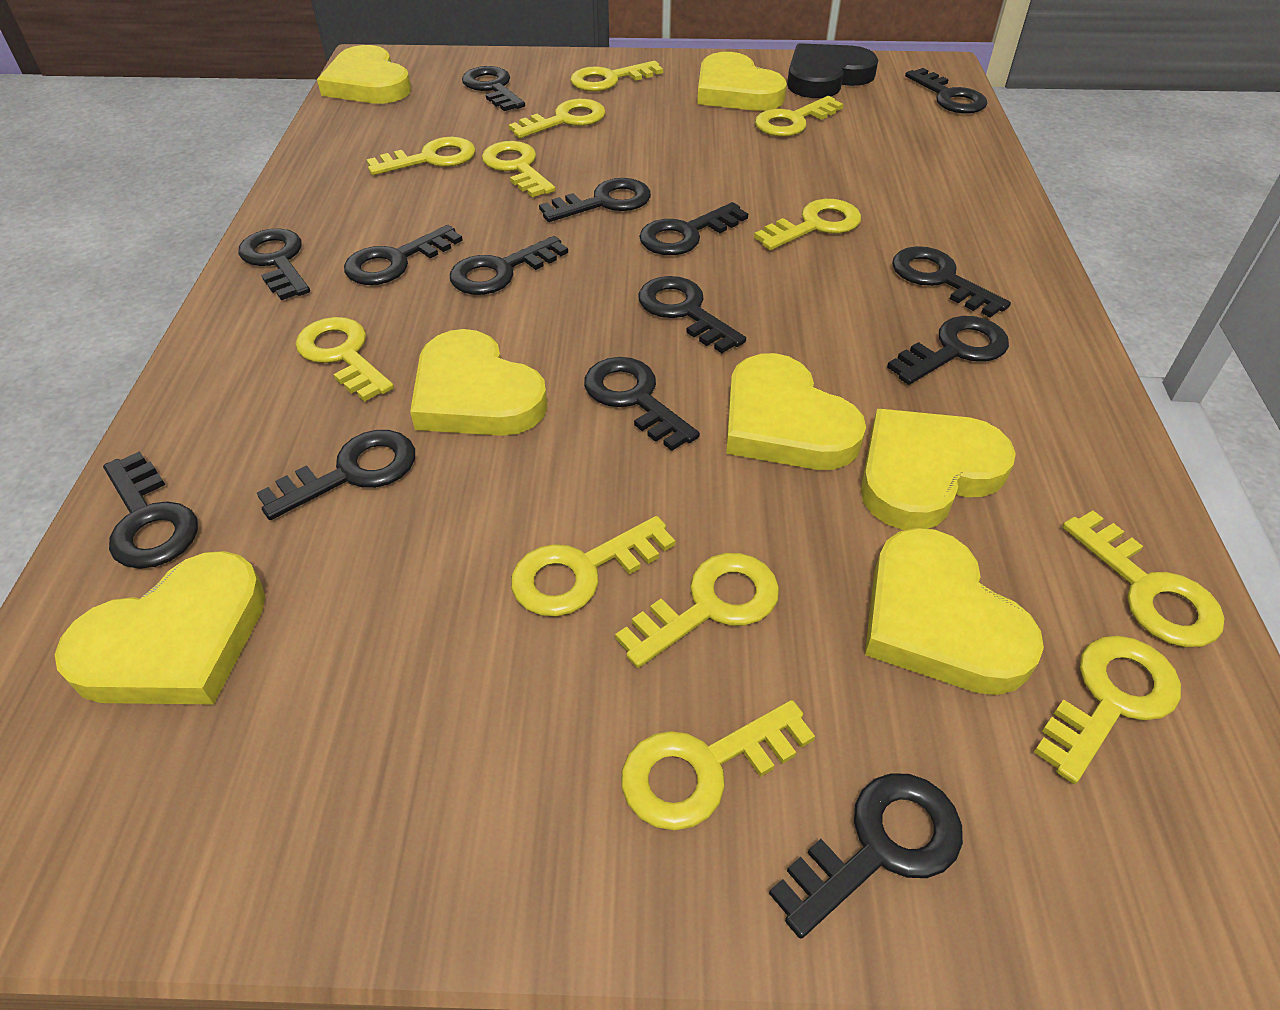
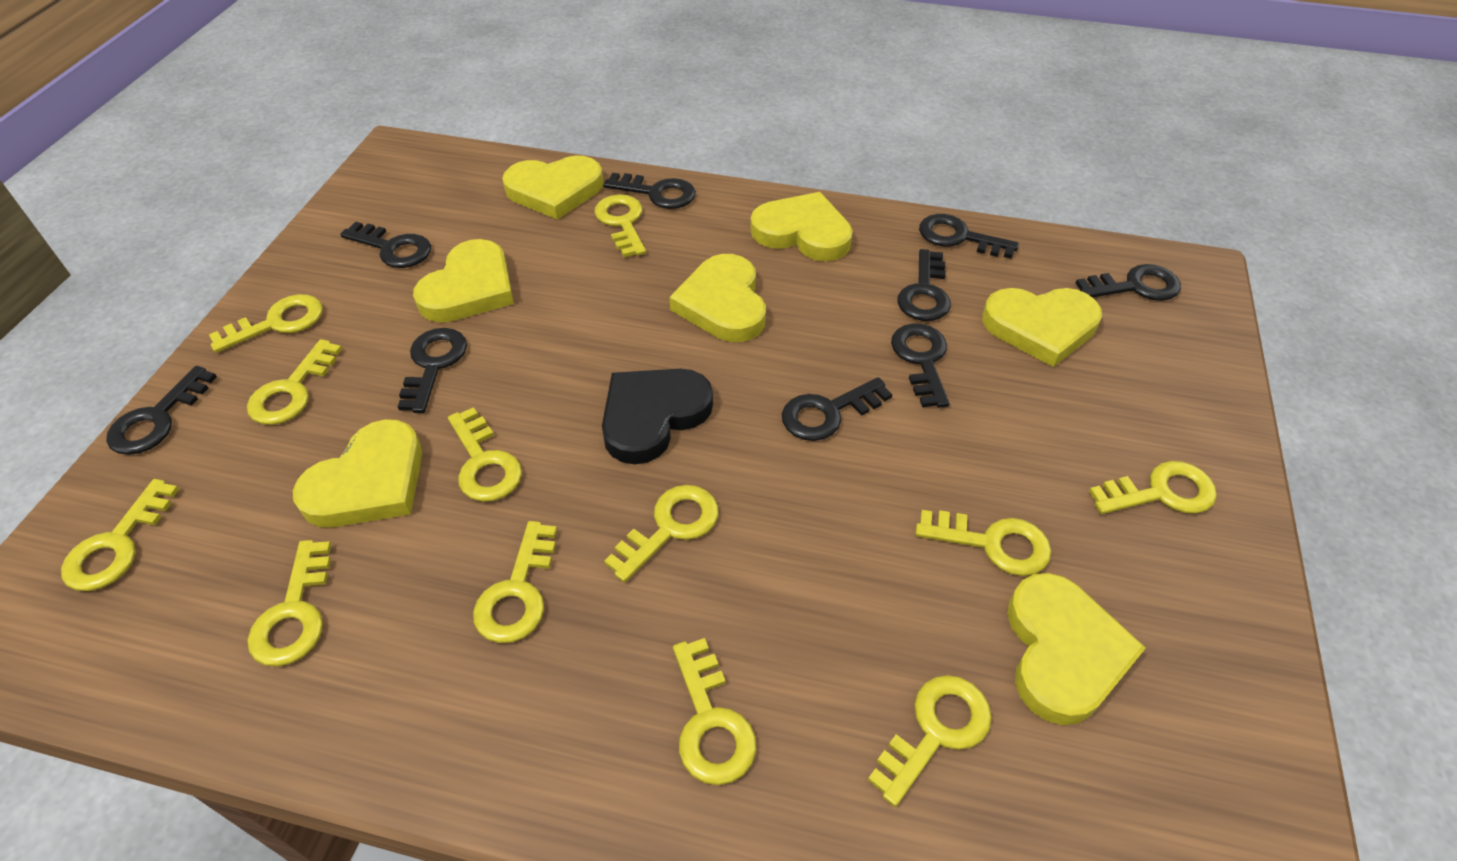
black key: [103,451,198,569] [238,228,310,300] [257,430,415,520] [344,225,463,285] [450,236,568,295] [462,66,525,111] [539,178,651,222] [584,357,700,451] [638,276,746,353] [639,202,748,255] [769,773,963,939] [887,316,1009,385] [892,246,1011,318] [905,68,988,114] = 14 -> [106,366,217,455] [340,222,431,268] [398,328,467,413] [604,173,696,209] [782,377,893,441] [891,323,950,408] [897,249,951,321] [919,214,1019,259] [1076,264,1181,301] = 9

